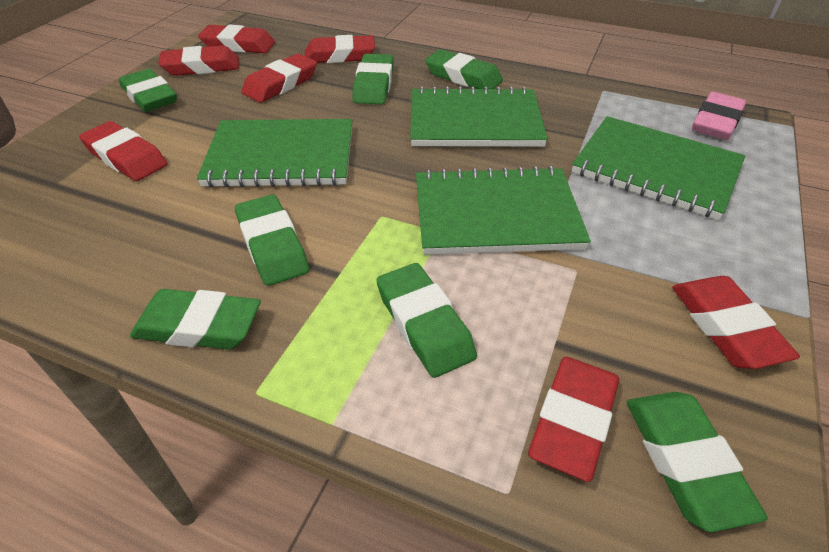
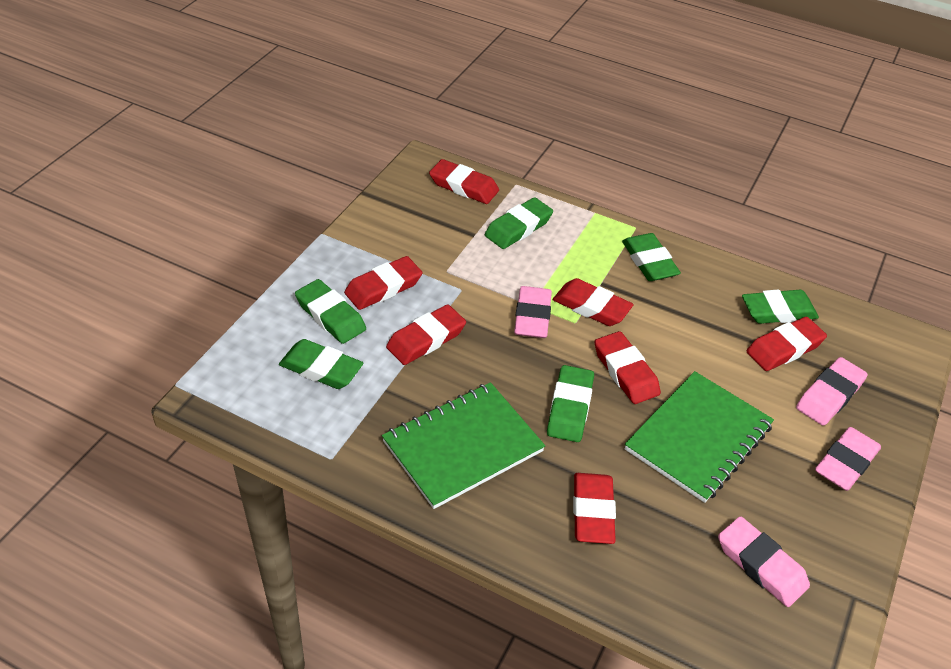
green eraser: [119,69,177,112] [130,289,261,350] [235,194,309,286] [352,54,394,104] [376,263,477,378] [425,49,503,89] [627,392,768,532] = 7 -> [279,339,363,389] [295,279,366,344] [485,197,553,249] [547,365,594,442] [622,233,681,281] [742,290,819,324] = 6
green notebook: [197,119,352,187] [410,86,548,147] [416,166,591,255] [572,116,745,220] = 4 -> [382,382,545,509] [625,371,774,503] = 2
pink eraser: [692,92,746,140] = 1 -> [514,286,552,338] [718,516,810,607] [796,357,868,426] [815,427,881,491] = 4

